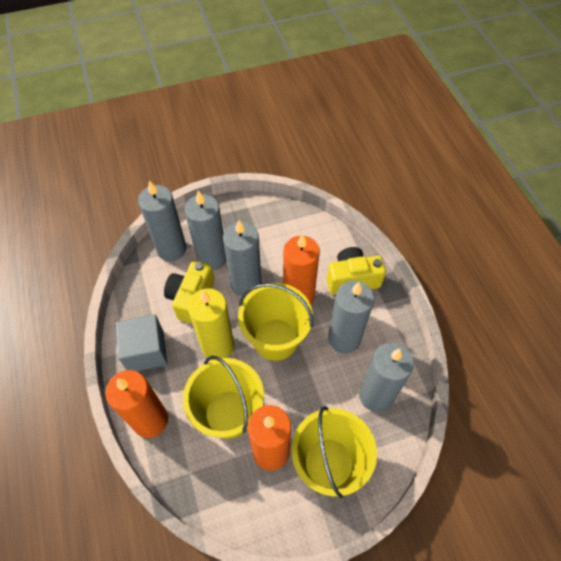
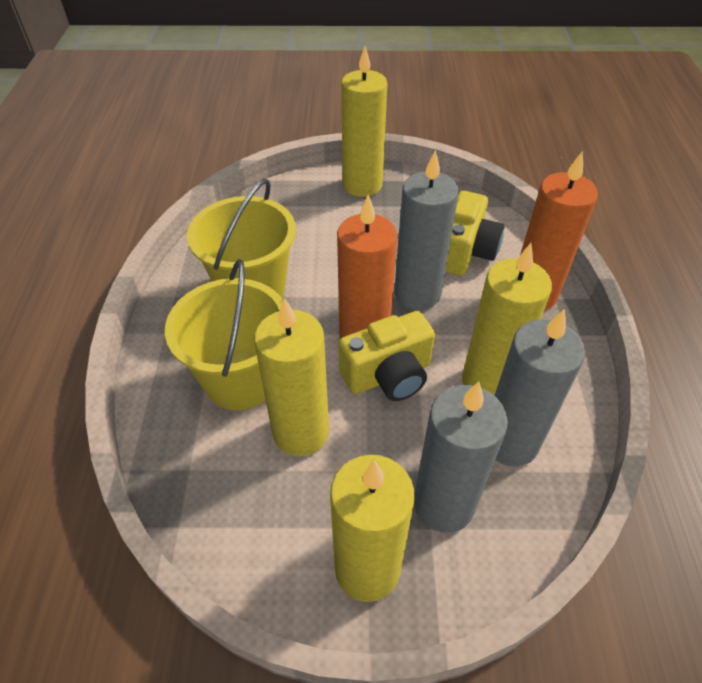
grey candle: [138,181,186,261] [185,191,226,271] [223,220,262,297] [328,280,374,353] [359,342,414,412] = 5 -> [394,150,459,310] [414,381,508,533] [494,309,585,467] = 3
grey cube: [116,315,167,371] = 1 -> none = 0
orange candle: [105,370,168,438] [248,405,291,471] [283,234,320,305] = 3 -> [337,195,397,339] [520,151,598,310] = 2
yellow bucket: [183,356,264,439] [238,283,313,361] [291,406,377,498] = 3 -> [165,259,283,410] [187,179,296,298] = 2
yellow candle: [188,288,234,360] = 1 -> [254,298,329,456] [330,455,414,602] [341,46,388,197] [462,243,552,395] = 4

